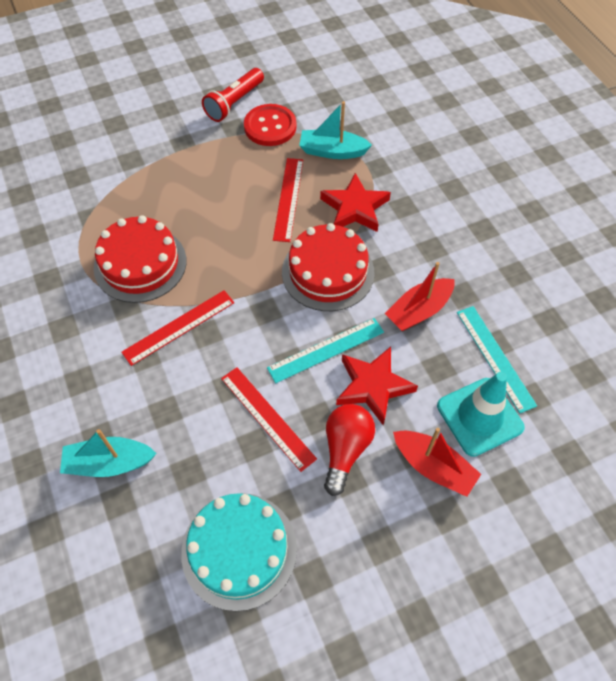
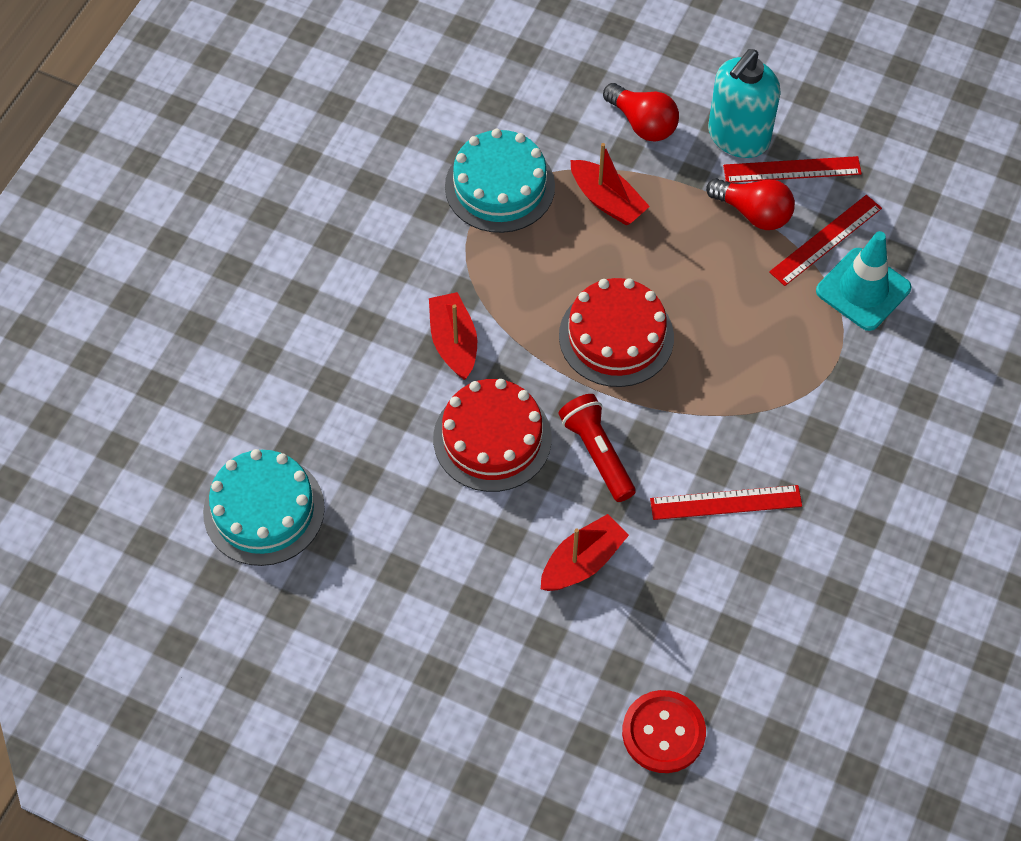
red boat: [384,262,455,331] [393,428,481,497] = 2 -> [429,292,477,380] [541,514,629,591] [570,143,650,225] = 3
red light bulb: [324,404,375,496] = 1 -> [603,83,679,142] [706,178,795,230] = 2
red star: [320,173,391,232] [336,347,418,425] = 2 -> none = 0
turquoise boat: [60,429,157,477] [299,101,372,159] = 2 -> none = 0
turquoise cake: [181,493,297,611] = 1 -> [203,449,325,566] [445,129,555,233] = 2
turquoise ruler: [267,318,384,383] [457,306,537,413] = 2 -> none = 0
turquoise soap dispenser: none = 0 -> [708,49,781,158] = 1

